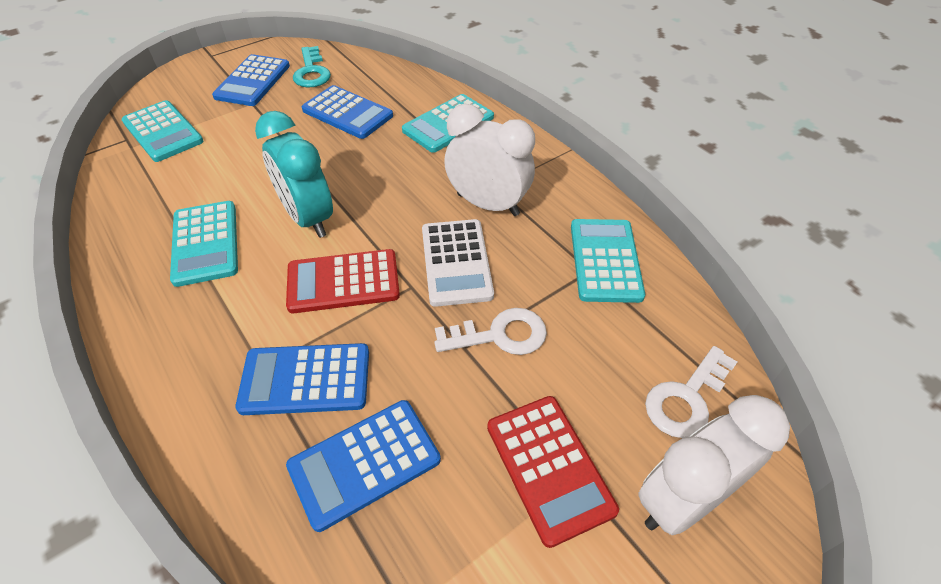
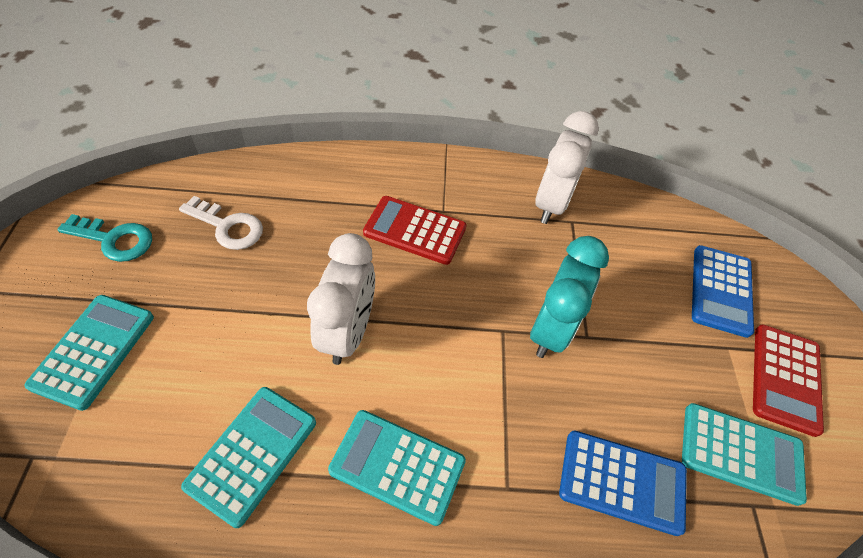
blue calculator: [212,54,290,106] [235,343,369,415] [286,400,441,532] [302,85,393,139] = 4 -> [559,430,687,536] [692,245,754,338] = 2
white calculator: [422,219,494,307] = 1 -> none = 0
white key: [435,308,547,355] [645,346,737,438] = 2 -> [179,196,263,250] = 1

